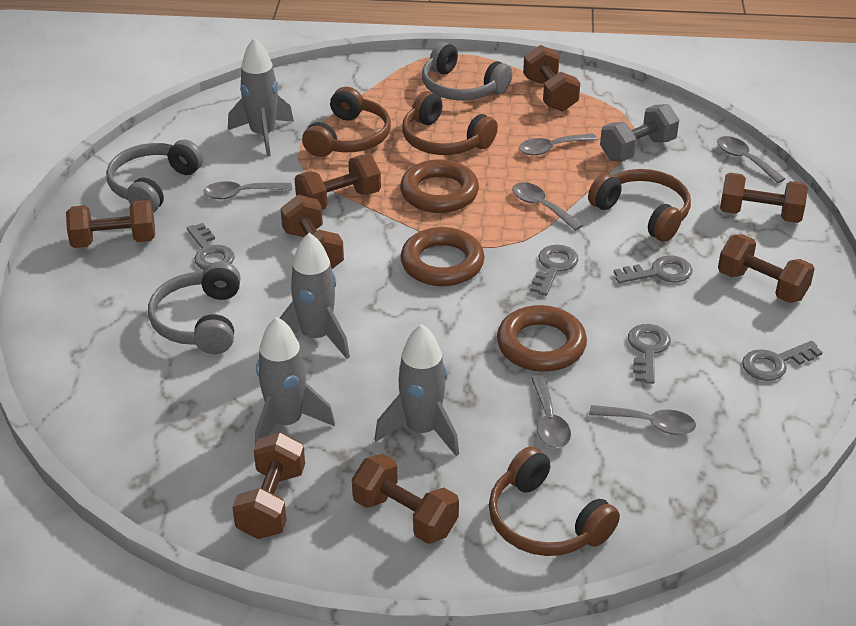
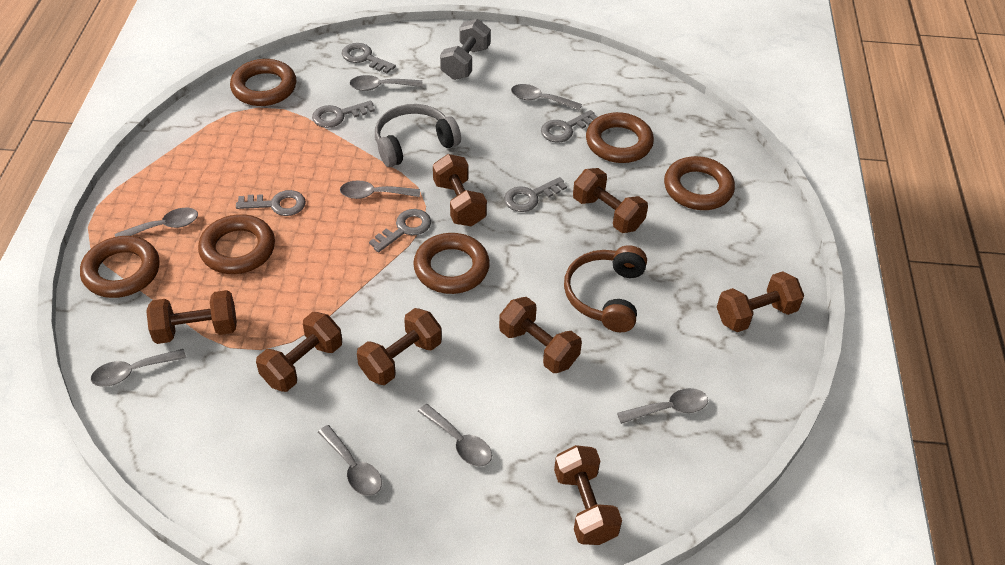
brown headphones: [302,87,391,157] [402,91,498,155] [489,447,620,556] [588,169,691,242] = 4 -> [564,245,647,332] = 1
brown ring: [400,159,479,213] [401,227,485,286] [497,305,587,372] = 3 -> [80,236,160,298] [198,214,275,274] [230,59,297,106] [413,233,490,294] [586,112,654,163] [664,156,735,210] = 6
grey headphones: [106,140,203,213] [148,261,241,354] [422,42,512,100] = 3 -> [375,104,461,167] = 1
grey key: [187,223,235,270] [530,245,579,296] [614,255,693,283] [628,324,671,384] [742,341,823,381] = 5 -> [236,190,306,216] [312,101,375,128] [342,43,396,73] [369,209,431,252] [504,177,567,212] [541,110,597,143] = 6
grey rocket: [228,37,294,157] [255,317,335,445] [280,233,350,359] [375,324,459,456] = 4 -> none = 0
grey spoon: [203,181,292,199] [512,182,583,231] [519,133,597,156] [531,376,571,448] [589,405,696,435] [717,136,785,183] = 6 -> [91,349,186,387] [115,208,198,237] [318,425,382,496] [340,180,420,199] [350,75,423,91] [418,404,492,467] [511,84,582,111] [617,388,708,424] = 8

